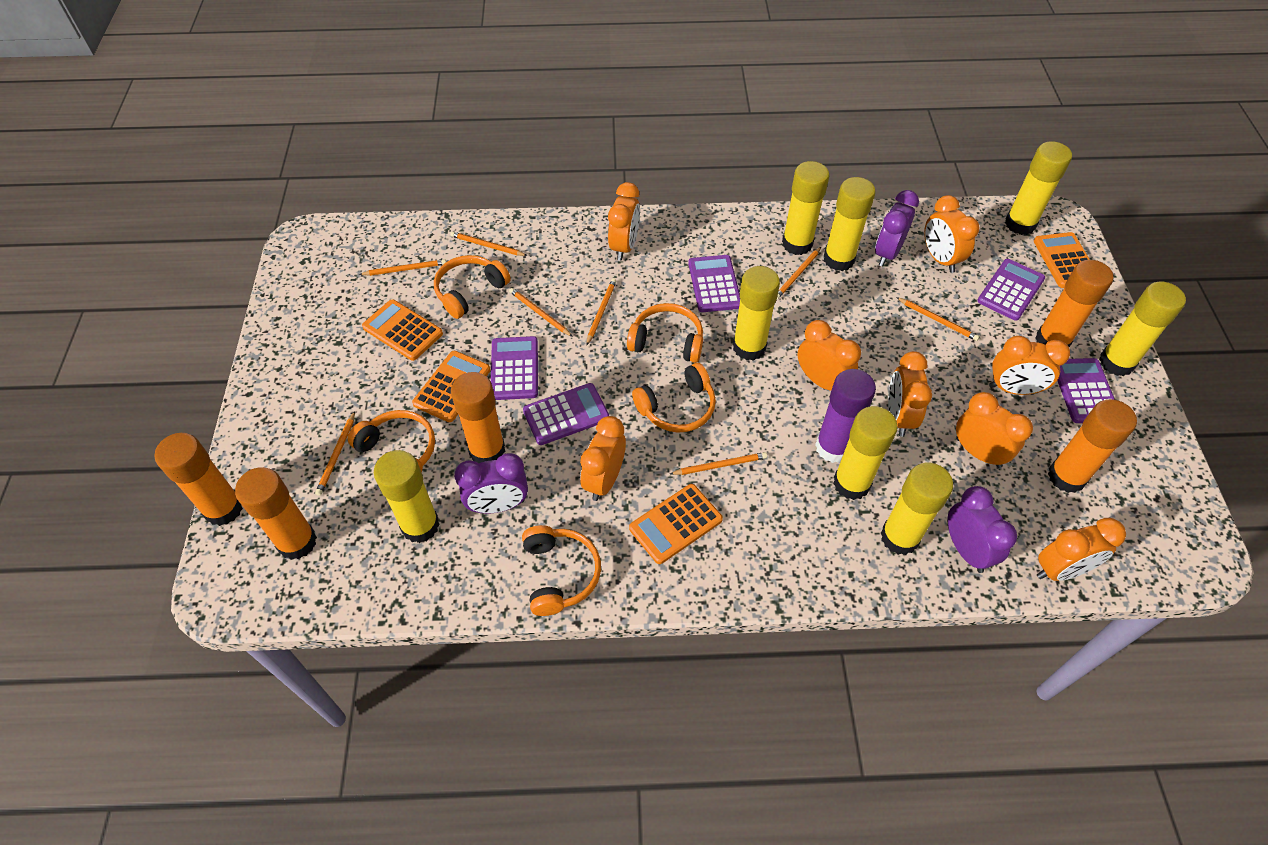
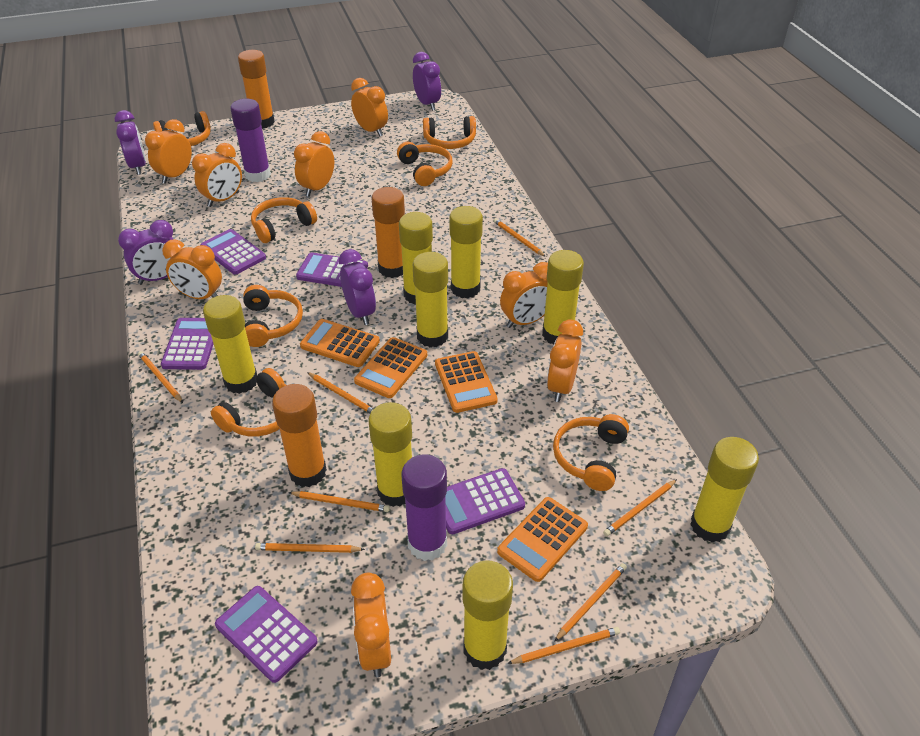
orange glue stick: [155,433,243,526] [235,467,317,560] [451,372,505,463] [1035,260,1113,347] [1048,399,1137,493] = 5 -> [238,50,275,129] [272,384,327,487] [372,187,405,278] = 3
orange headphones: [348,410,435,472] [434,255,511,319] [522,525,601,616] [627,303,703,363] [632,363,716,433] = 5 -> [153,111,211,146] [211,368,286,437] [243,285,303,347] [251,197,317,243] [397,142,452,186] [423,116,476,149] [553,414,629,491] = 7
purple clock: [454,453,528,514] [875,190,919,266] [948,486,1017,573] = 3 -> [115,110,146,175] [118,220,174,285] [339,249,376,325] [413,52,441,111] = 4
purple glue stick: [815,369,876,463] = 1 -> [230,99,271,182] [401,454,447,561] = 2

